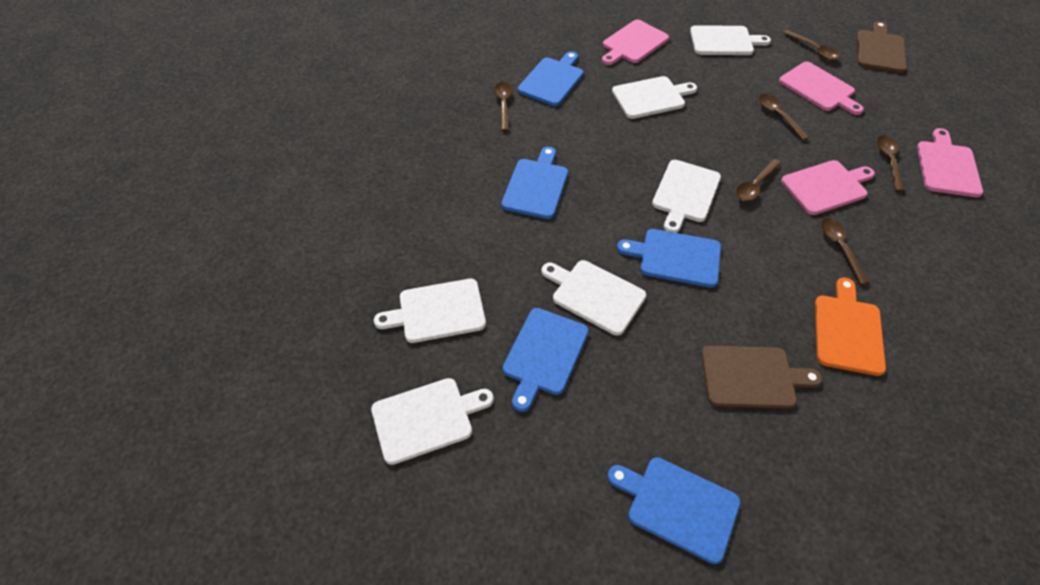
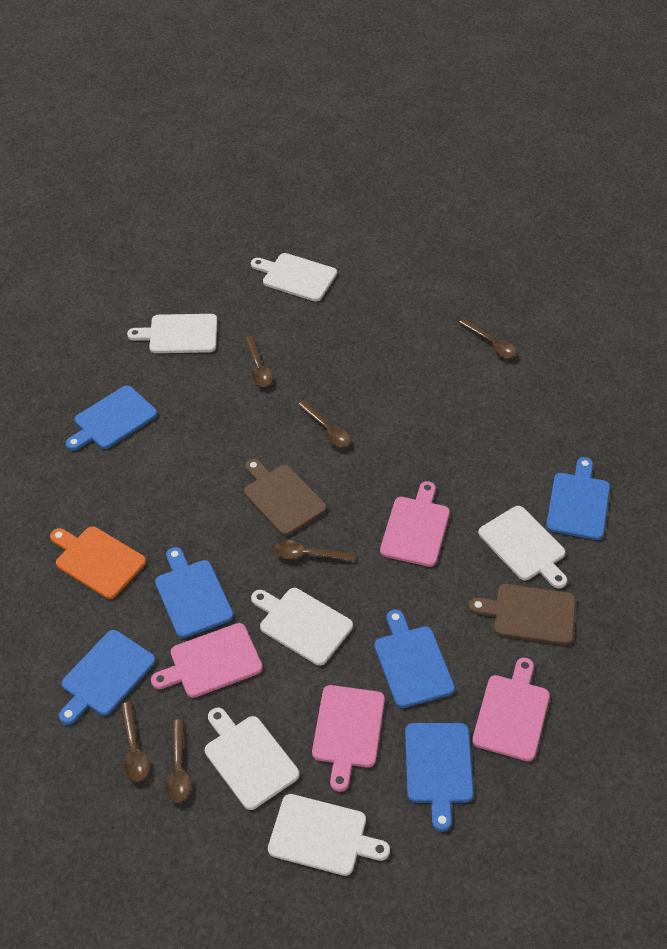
blue cutting board: [501,147,568,219] [503,308,589,412] [518,51,584,106] [607,457,741,564] [617,229,721,288] = 5 -> [59,630,156,725] [66,385,158,451] [155,547,234,638] [374,609,455,708] [405,723,473,832] [546,457,610,540] = 6

